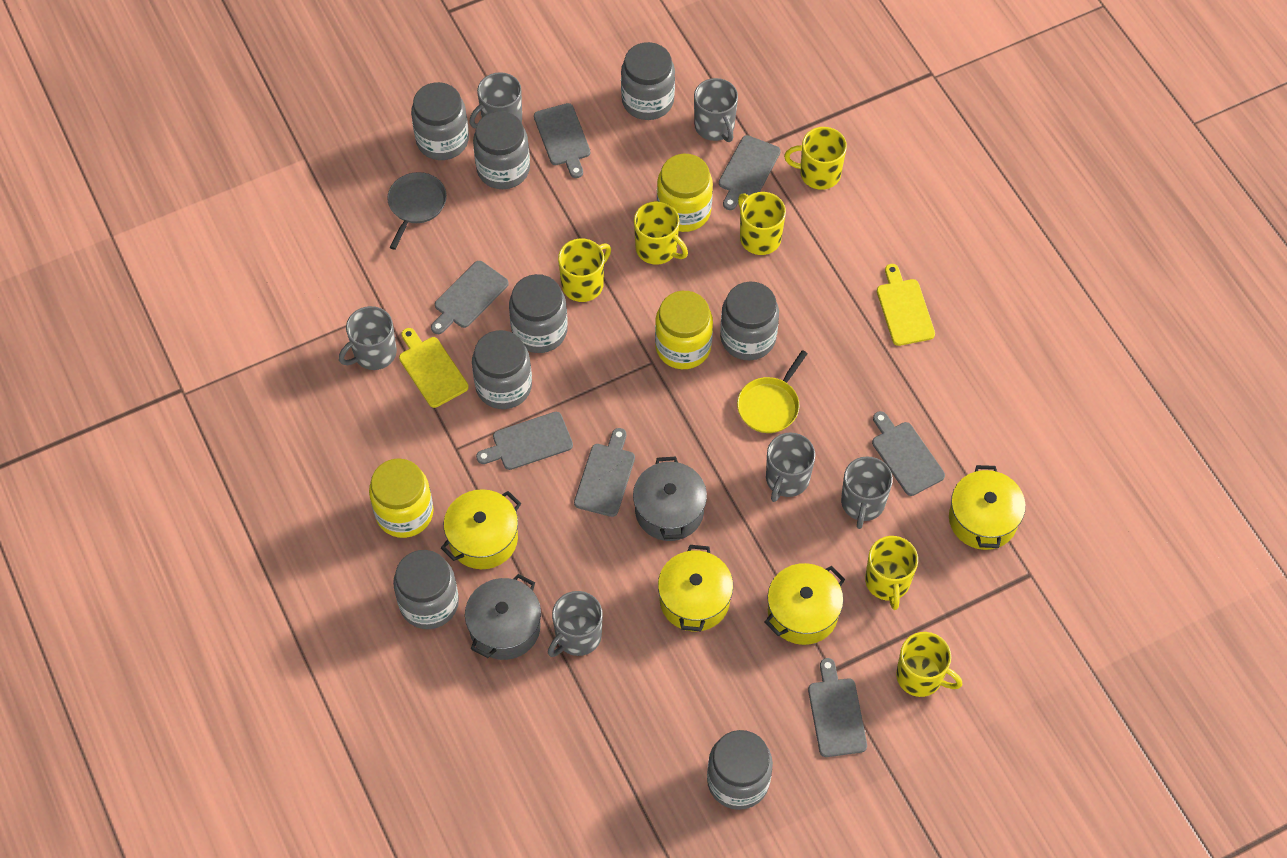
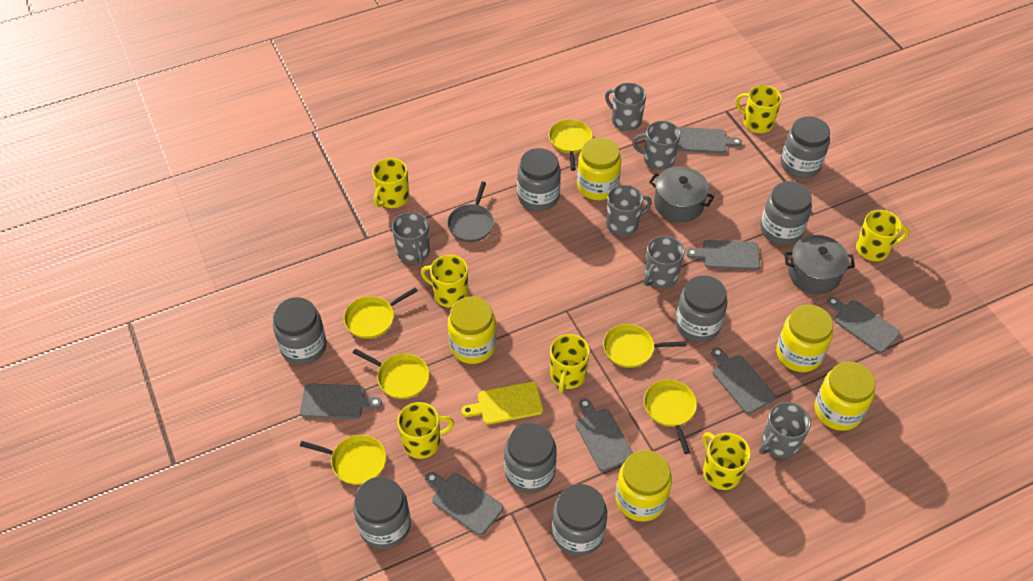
yellow cutting board: [399,328,469,408] [877,264,935,346] = 2 -> [461,382,543,425] = 1
yellow jar: [369,458,434,538] [655,291,713,369] [657,154,713,232] = 3 -> [448,296,496,364] [577,138,621,200] [616,450,672,522] [776,305,833,372] [814,361,875,431] = 5
yellow mug: [558,239,611,302] [634,201,688,265] [738,192,786,255] [784,127,847,190] [865,536,918,610] [896,632,963,697] = 6 -> [372,158,409,208] [397,402,454,459] [421,255,468,308] [550,334,590,393] [702,432,751,490] [735,85,782,133] [856,210,909,261] = 7
yellow pan: [737,350,808,433] = 1 -> [300,435,386,485] [344,288,418,339] [353,349,429,399] [549,120,593,171] [603,324,686,368] [644,380,697,454] = 6
yellow pot: [441,489,521,569] [658,545,733,631] [765,563,845,645] [949,465,1026,550] = 4 -> none = 0

